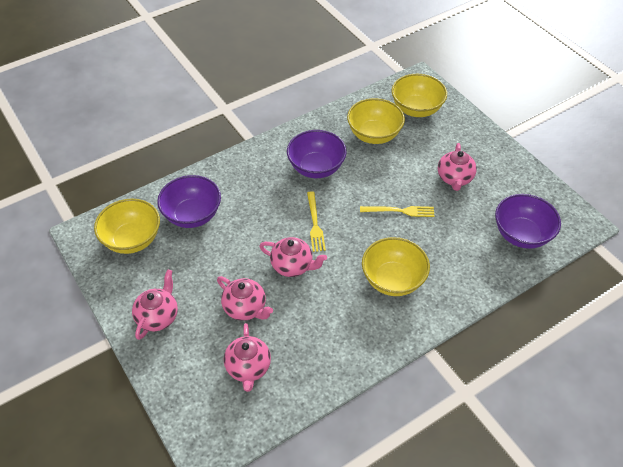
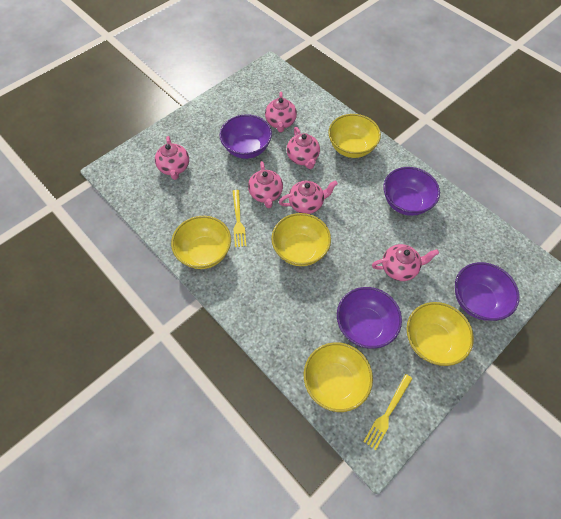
pink teapot: [132,269,178,340] [217,276,273,321] [224,323,271,392] [259,237,327,277] [438,143,477,191] = 5 -> [155,136,189,180] [248,161,283,208] [265,92,297,132] [279,180,338,214] [287,127,320,169] [372,244,439,281] = 6
purple bowl: [157,175,221,228] [287,130,347,178] [495,194,561,249] = 3 -> [220,114,272,159] [337,287,402,349] [383,167,440,216] [455,262,520,321] = 4
yellow bowl: [94,199,160,254] [347,98,405,144] [362,237,430,296] [392,74,447,117] = 4 -> [171,216,231,269] [271,213,331,266] [304,342,373,412] [328,114,381,158] [407,302,474,366] = 5

